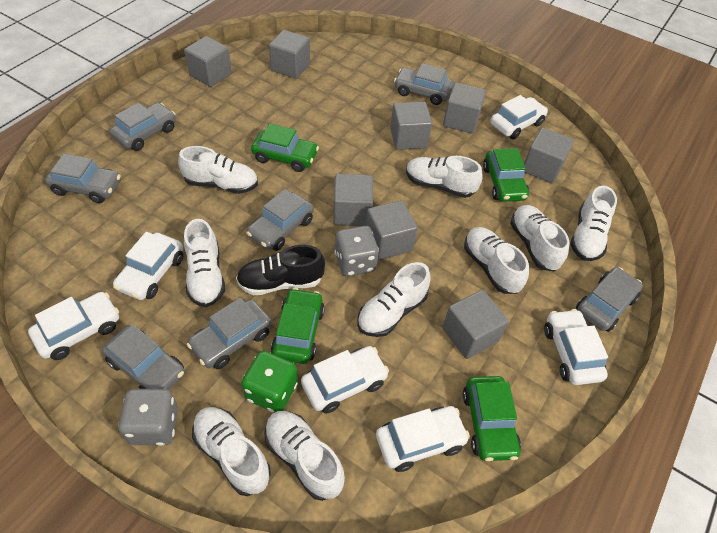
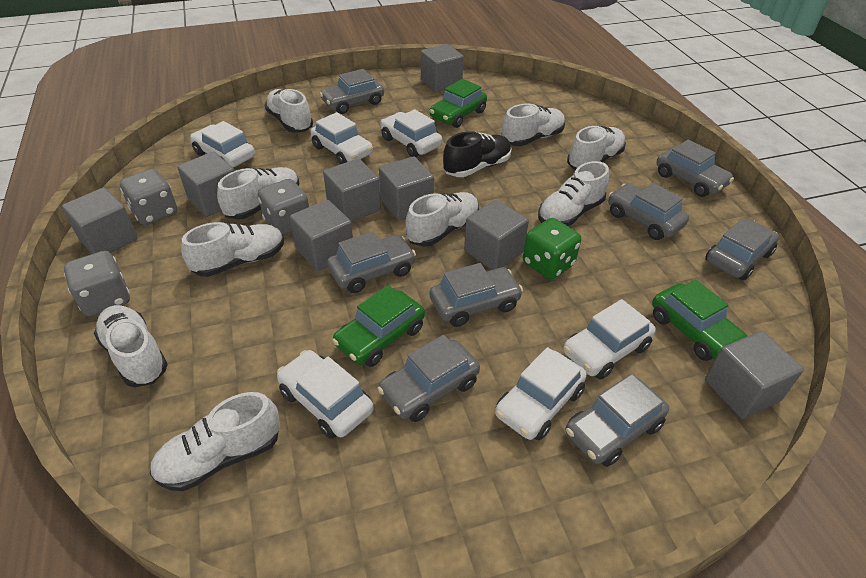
green car: [251,124,319,172] [271,288,325,364] [463,376,521,461] [483,148,529,202] = 4 -> [332,285,425,367] [430,79,487,128] [652,280,747,361] = 3
grey car: [45,153,121,203] [102,325,185,390] [109,103,176,151] [187,298,272,369] [246,189,314,251] [394,63,453,105] [576,267,643,332] = 7 -> [320,69,384,114] [327,231,416,293] [377,335,480,422] [430,263,523,327] [566,374,669,467] [608,183,689,240] [656,140,734,197] [705,219,779,281] = 8
grey dice: [118,389,178,446] [335,226,379,276] = 2 -> [64,251,130,317] [120,169,177,225] [258,179,309,235] = 3

